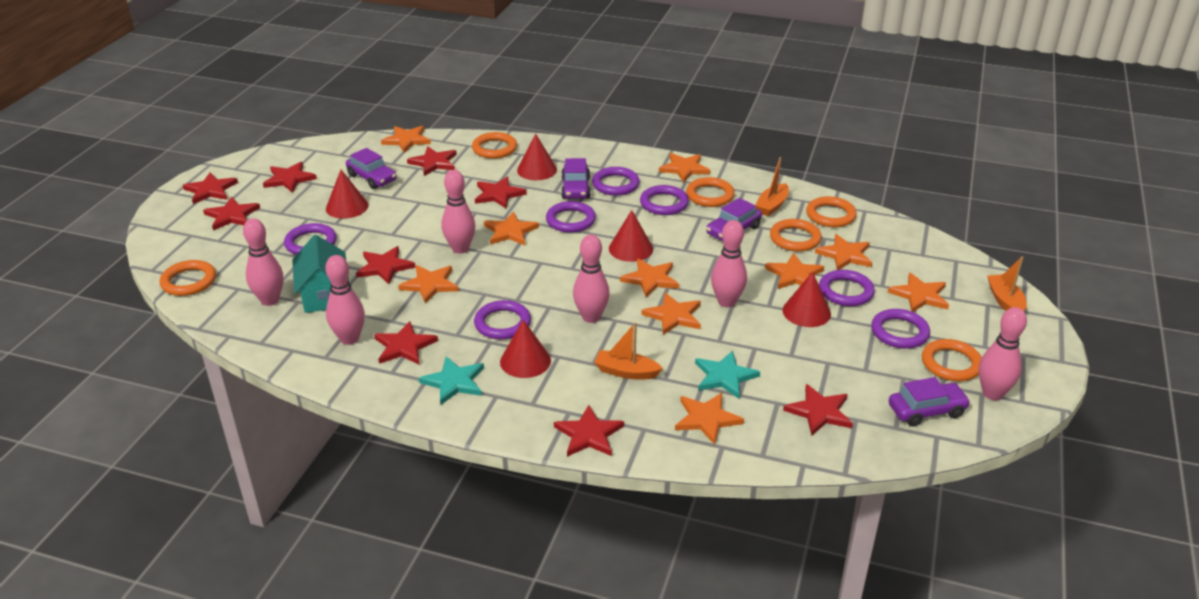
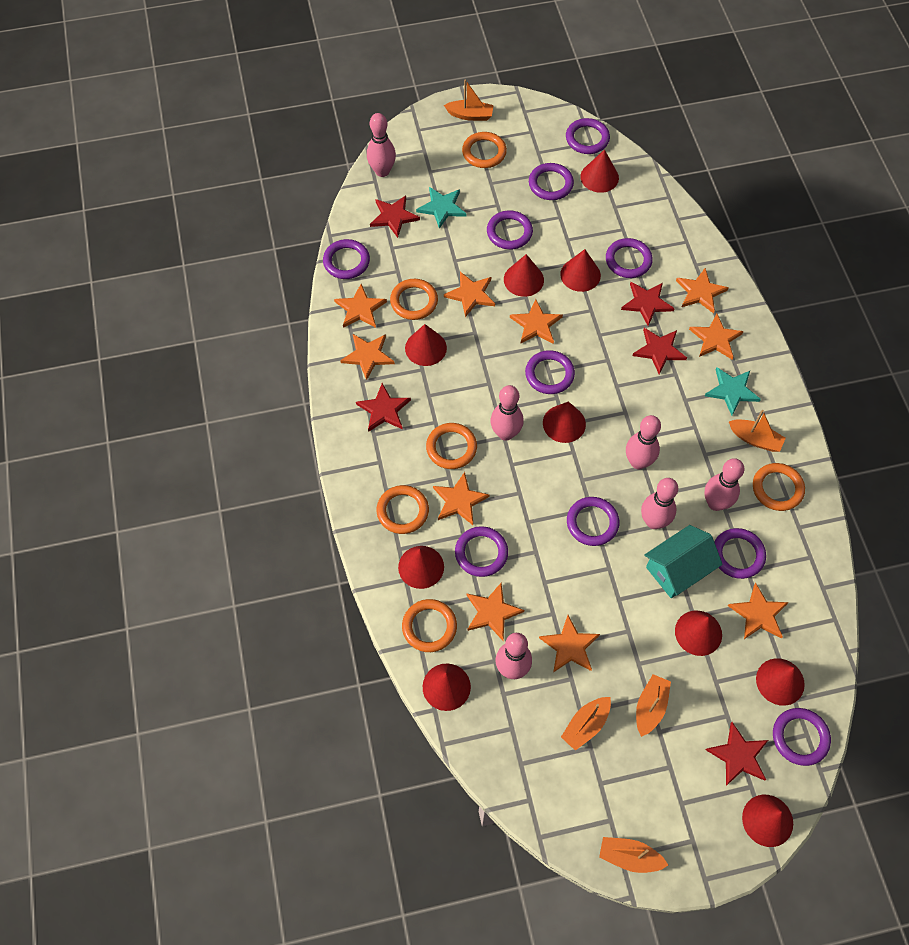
orange boat: [594,322,663,379] [755,157,789,216] [987,256,1027,311] = 3 -> [444,79,494,121] [561,697,611,751] [599,837,668,873] [636,674,671,737] [729,410,786,452] = 5
purple car: [346,148,397,189] [561,158,591,199] [706,198,762,241] [889,377,971,427] = 4 -> none = 0
purple ring: [284,223,337,255] [474,300,531,340] [546,201,596,233] [592,167,640,196] [640,185,689,215] [819,270,875,306] [871,309,930,349] = 7 -> [323,239,370,279] [455,526,508,577] [487,211,533,249] [525,350,575,394] [529,163,574,200] [566,118,610,154] [567,497,619,546] [606,238,653,278] [714,528,766,579] [773,708,831,766] = 10
red cone: [326,170,368,219] [500,320,551,378] [517,133,557,180] [609,210,653,262] [783,272,831,327] = 5 -> [398,546,444,589] [405,324,447,366] [423,663,471,711] [504,254,544,297] [543,401,586,443] [560,249,601,292] [580,150,619,193] [675,611,722,656] [742,795,793,847] [756,658,805,706] = 10
red star: [183,173,238,204] [203,197,260,230] [263,162,317,193] [356,246,415,284] [374,321,438,365] [407,146,457,176] [475,176,527,208] [554,405,624,457] [783,384,853,436] = 9 -> [356,383,411,432] [370,195,420,238] [621,282,675,326] [632,328,687,374] [706,722,768,786] = 5

